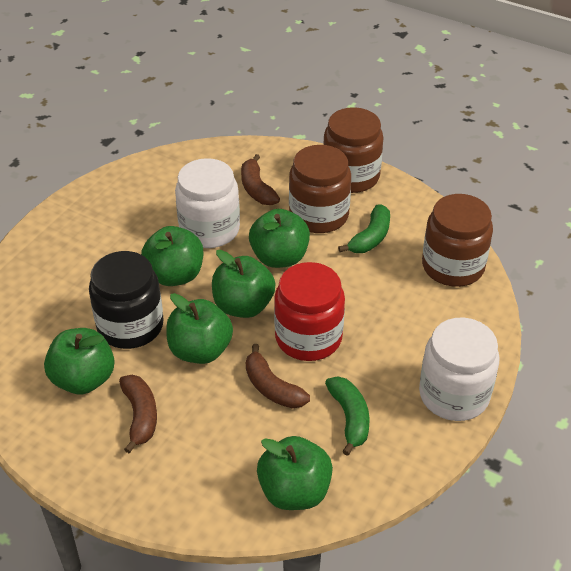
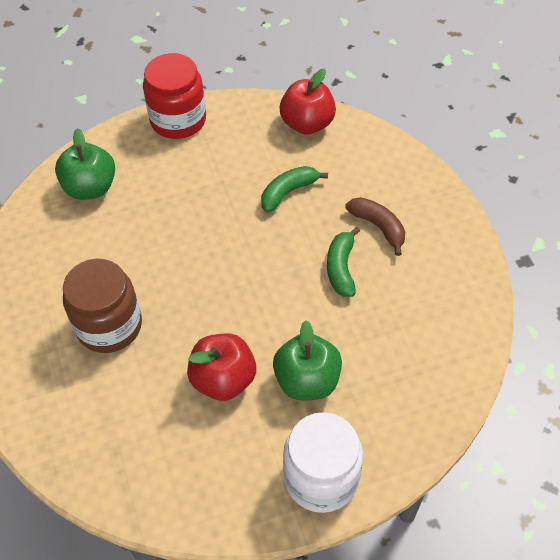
black jar: [89,251,164,349] = 1 -> none = 0
brown banana: [119,375,157,453] [241,154,280,205] [246,344,310,408] = 3 -> [346,197,405,256] = 1
brown jar: [289,145,351,233] [324,107,383,193] [422,194,493,287] = 3 -> [63,258,142,353] = 1
green apple: [44,328,115,394] [141,226,203,286] [166,293,233,364] [212,250,276,318] [249,209,310,268] [257,436,333,510] = 6 -> [55,128,115,200] [273,320,342,401] = 2
red apple: none = 0 -> [187,334,256,401] [280,68,336,135] = 2
white jar: [175,158,240,248] [419,318,499,421] = 2 -> [283,412,363,513] = 1

